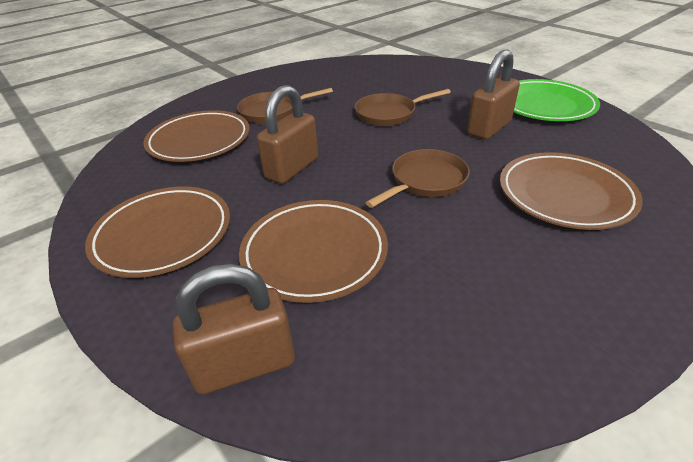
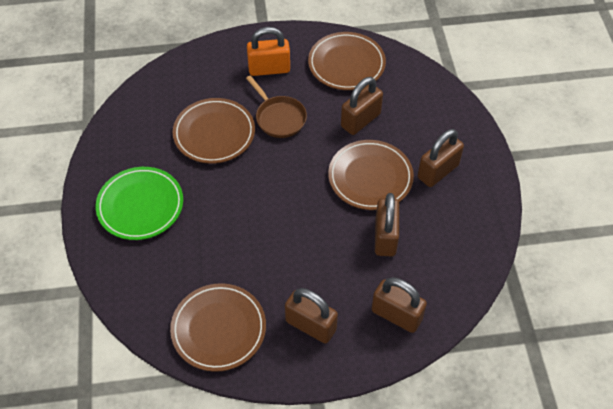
brown padlock: [173,264,295,394] [257,85,318,184] [467,50,520,140] = 3 -> [285,288,338,344] [341,77,383,135] [372,277,427,333] [375,193,399,257] [418,129,464,187] = 5
brown pan: [237,88,333,123] [355,89,451,126] [366,149,470,208] = 3 -> [246,75,307,138] = 1
orange padlock: none = 0 -> [247,27,290,76] = 1

